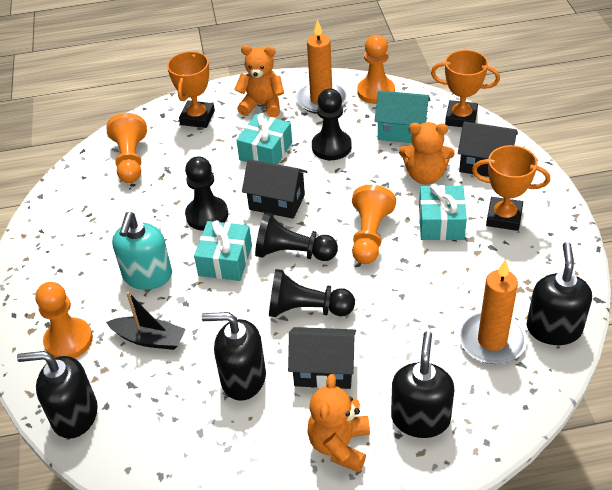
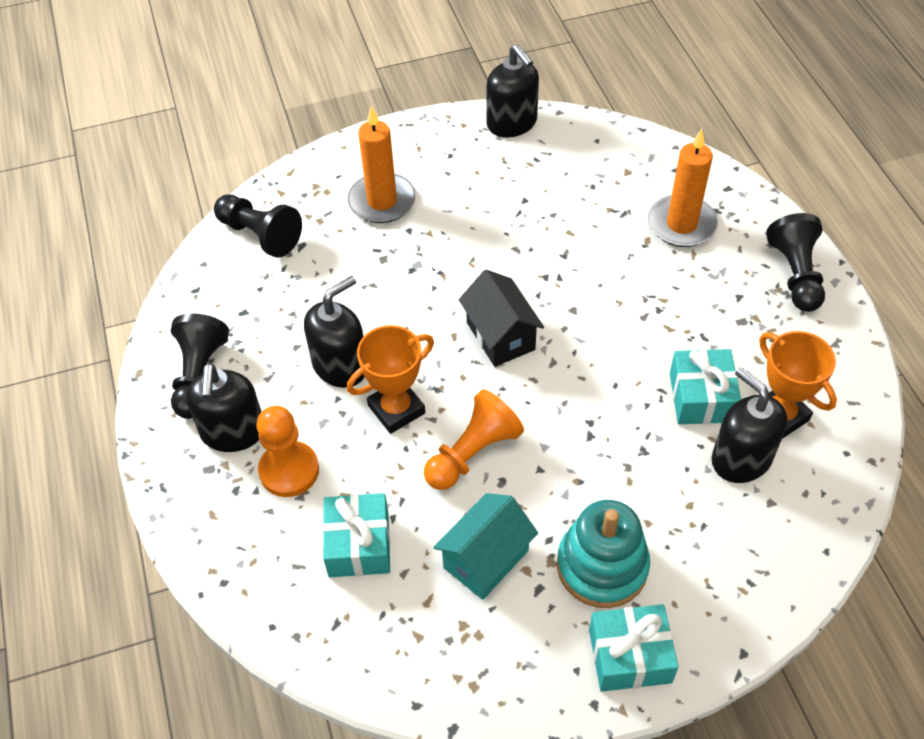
black boat: [106,292,186,350] = 1 -> none = 0
black house: [242,159,307,219] [288,327,356,389] [458,121,518,177] = 3 -> [459,270,544,367] = 1
black pawn: [185,156,228,231] [255,212,338,261] [269,269,355,317] [312,89,352,160] = 4 -> [171,314,229,419] [214,195,302,258] [766,213,825,312] = 3
orange pawn: [35,282,93,358] [107,113,147,183] [352,185,396,264] [357,35,395,104] = 4 -> [257,406,319,497] [424,390,524,490] = 2
orange teddy bear: [234,45,284,117] [307,374,370,472] [399,122,455,185] = 3 -> none = 0
orange trophy: [167,51,215,128] [431,50,500,127] [472,145,550,231] = 3 -> [347,325,434,434] [759,331,837,439] = 2
turquoise soap dispenser: [112,212,172,290] = 1 -> none = 0
turquoise stacking toy: none = 0 -> [557,500,650,608] = 1

